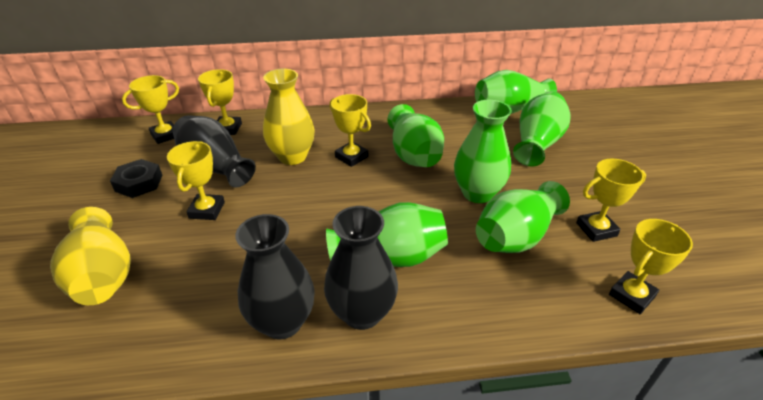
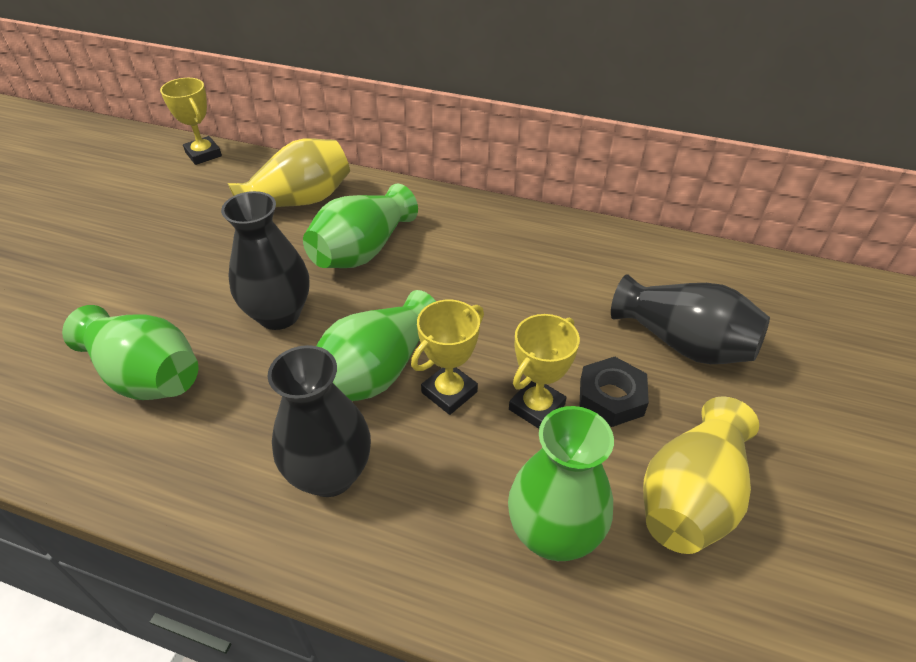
green vase: [326,202,448,267] [387,104,444,167] [454,100,512,203] [475,70,557,114] [476,181,570,253] [513,92,570,167] = 6 -> [62,305,198,400] [303,184,418,268] [317,290,436,401] [508,406,614,561] = 4
yellow trophy: [122,75,179,144] [167,141,225,220] [198,69,242,135] [330,94,371,167] [576,159,646,242] [609,219,693,314] = 6 -> [160,78,222,165] [411,300,484,415] [509,314,580,429] = 3

